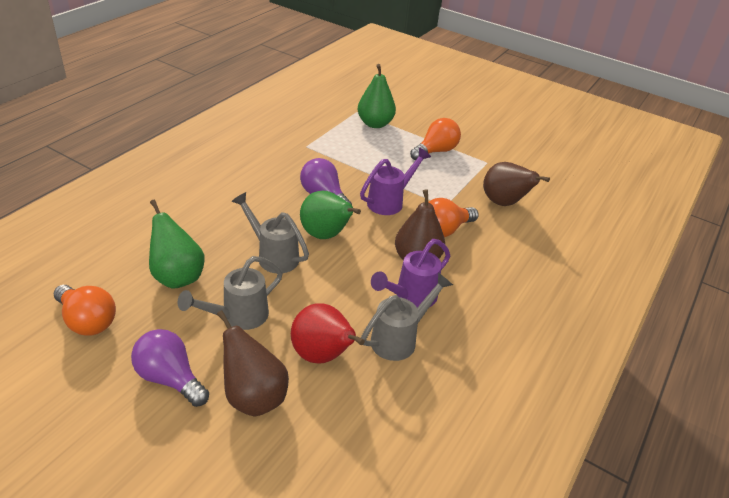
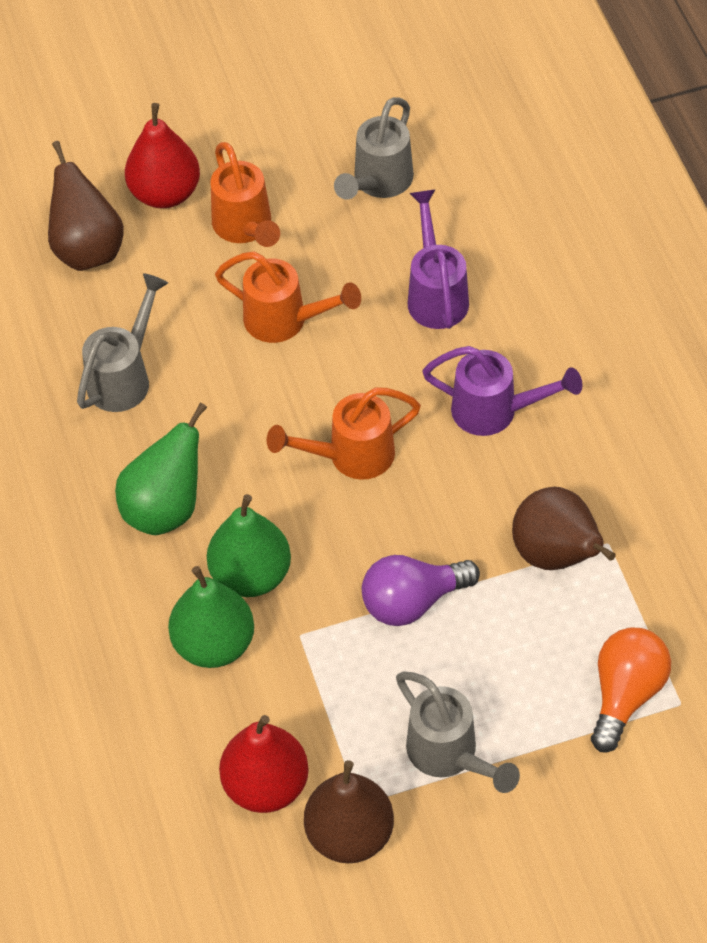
orange light bulb: [54,285,116,336] [410,118,461,160] [428,198,479,237] = 3 -> [591,628,671,752] = 1
orange watering can: none = 0 -> [210,142,280,247] [215,251,361,343] [267,387,421,480] = 3
purple light bulb: [131,329,209,407] [300,158,352,205] = 2 -> [362,555,480,626] = 1
red pear: [291,303,365,364] = 1 -> [125,103,200,208] [219,715,309,813] = 2

